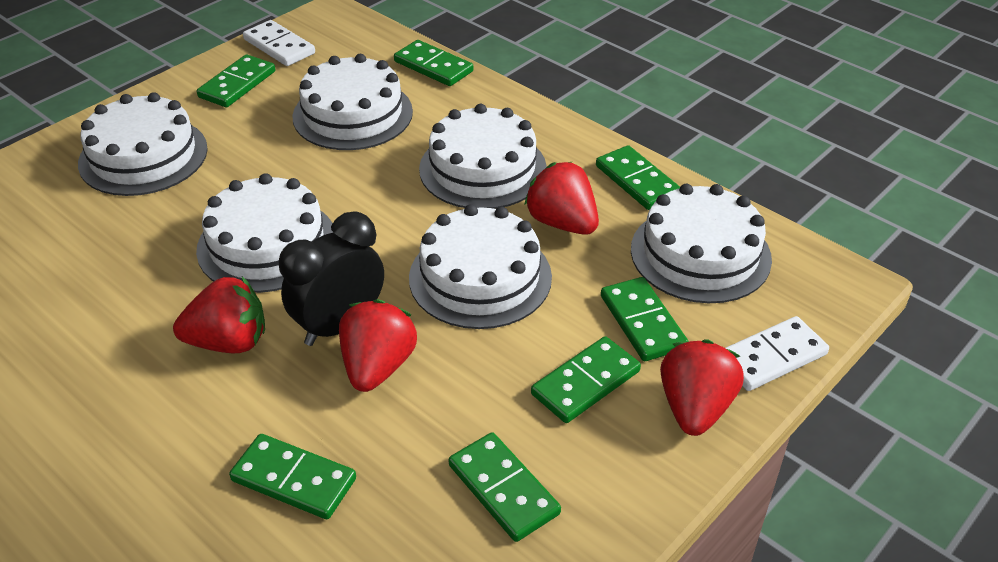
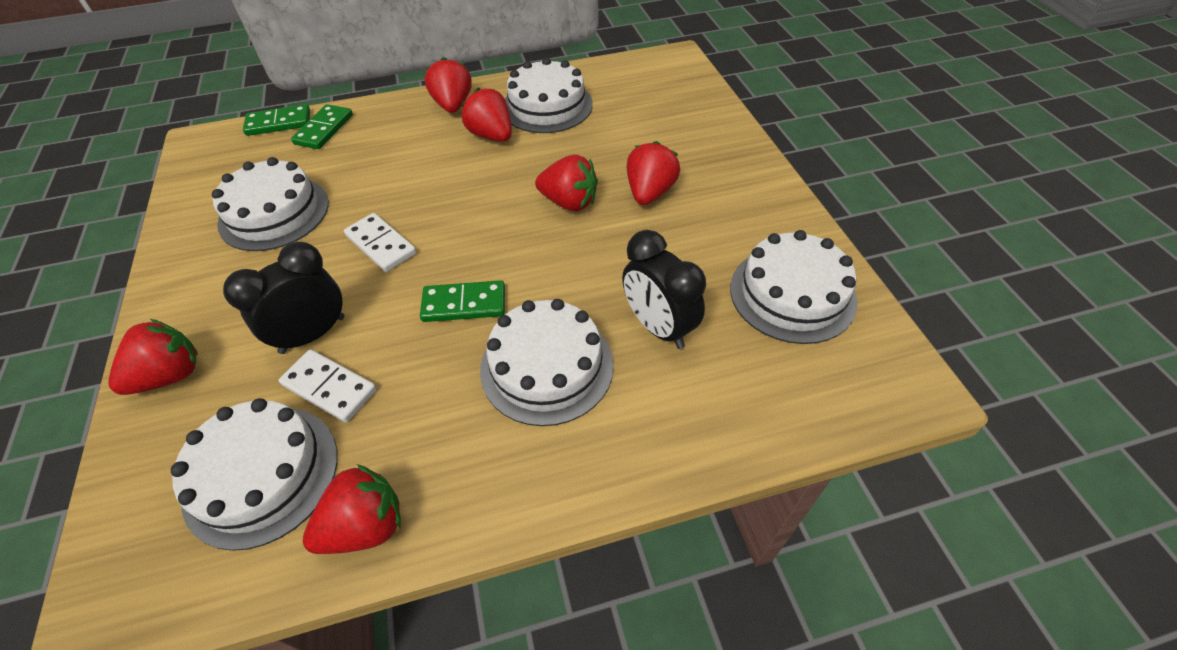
black clock: [279,211,384,346] = 1 -> [223,242,344,354] [622,230,706,349] = 2
green domino: [197,54,275,107] [229,434,356,519] [394,40,473,86] [449,432,561,542] [531,336,641,423] [596,145,680,210] [601,277,688,361] = 7 -> [243,104,310,136] [291,104,353,149] [420,280,505,322] = 3
red strawberry: [173,277,265,353] [339,299,417,392] [524,162,599,235] [660,339,744,436] = 4 -> [108,319,198,395] [303,464,401,554] [425,57,472,113] [461,88,512,141] [535,154,598,211] [627,141,680,205] = 6
white cake: [78,92,208,196] [196,173,334,293] [292,54,413,150] [409,204,552,329] [419,104,547,209] [631,183,772,303] = 6 -> [171,398,338,551] [212,157,329,251] [480,299,614,426] [505,58,593,133] [730,230,858,344] = 5

